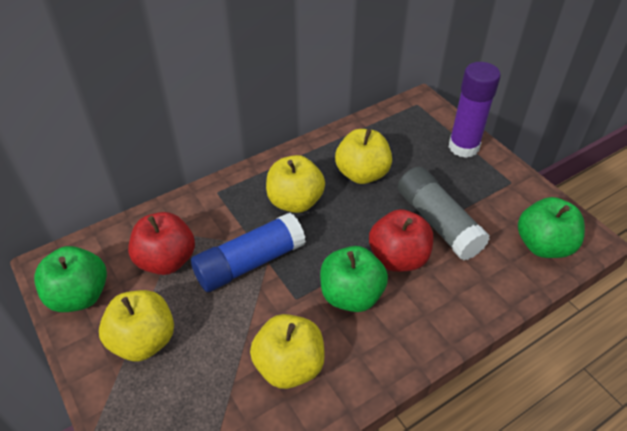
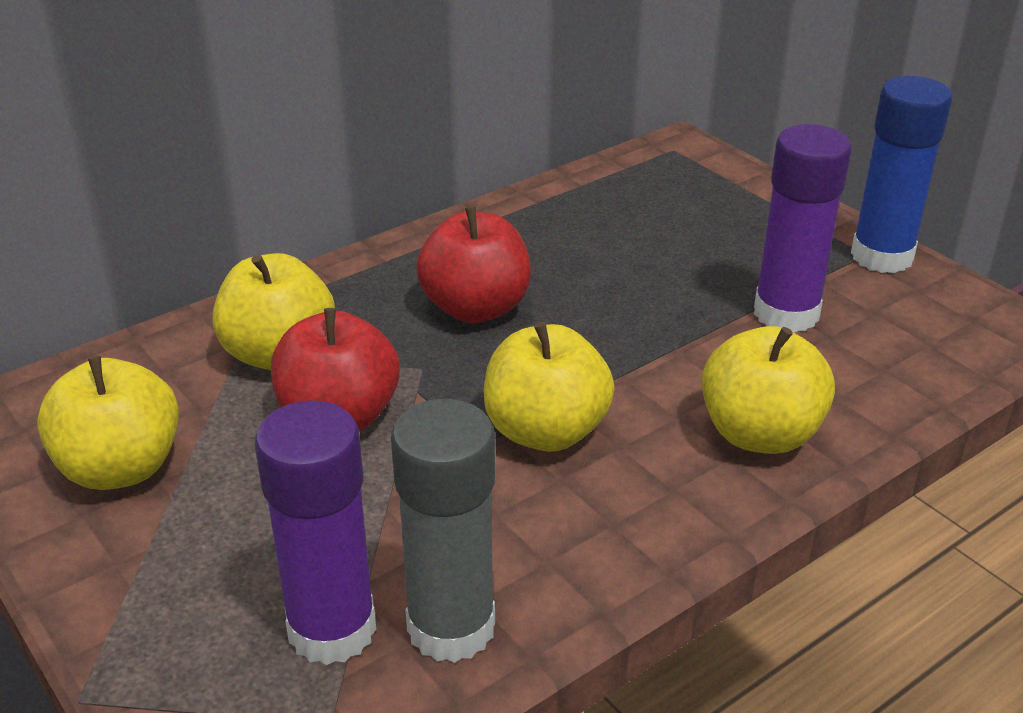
green apple: [34,246,107,312] [320,246,388,312] [518,197,585,258] = 3 -> none = 0
purple glue stick: [449,62,501,158] = 1 -> [255,400,376,665] [754,124,852,333] = 2

